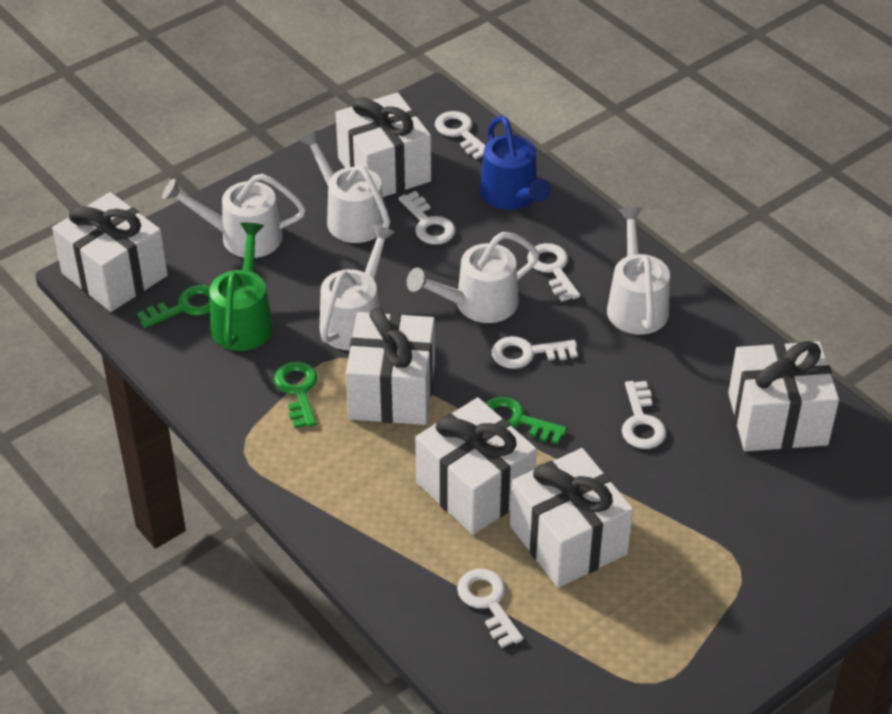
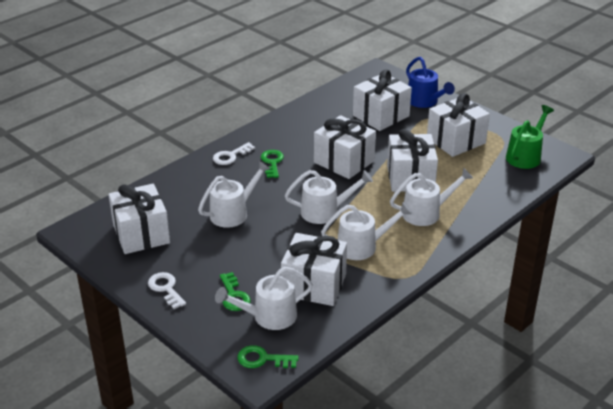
white key: [399,191,455,245] [435,111,485,159] [457,569,524,648] [492,336,578,369] [527,243,580,302] [622,381,666,449] = 6 -> [148,272,186,309] [213,142,255,165] = 2

